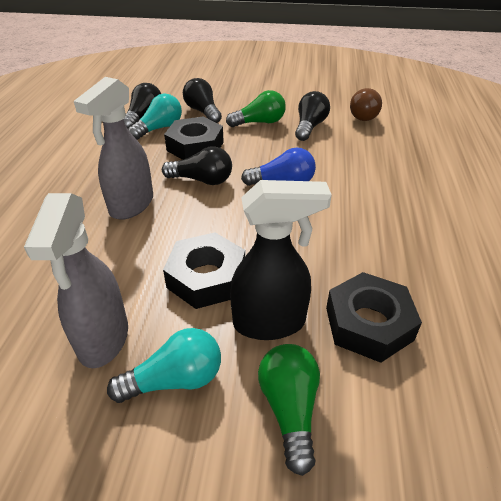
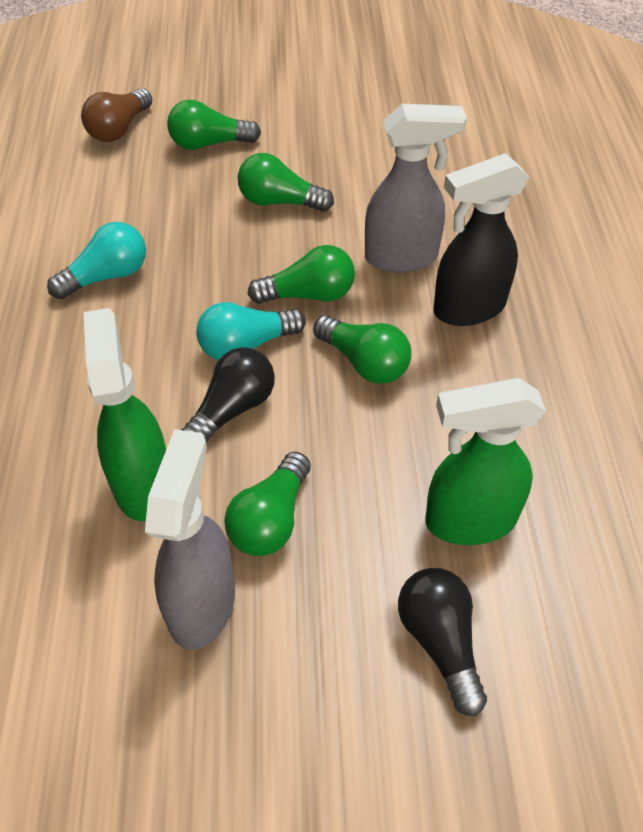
black light bulb: [124,83,161,129] [162,146,232,185] [183,78,222,123] [295,91,330,141] = 4 -> [181,347,275,442] [398,568,487,716] = 2
black nut: [163,232,245,309] [164,117,224,160] [326,272,422,363] = 3 -> none = 0
blue light bulb: [241,147,316,186] = 1 -> none = 0
green light bulb: [226,90,286,127] [258,344,320,476] = 2 -> [167,100,261,150] [224,452,311,556] [237,153,334,212] [248,245,355,304] [313,315,411,384] = 5
green spray bottle: none = 0 -> [83,308,166,521] [425,378,546,545] = 2

